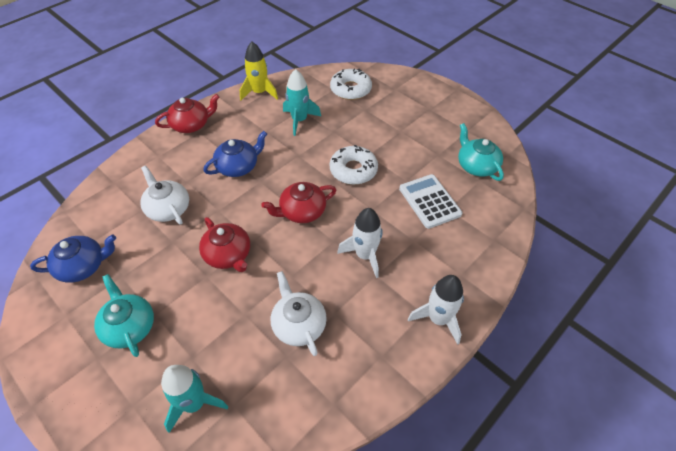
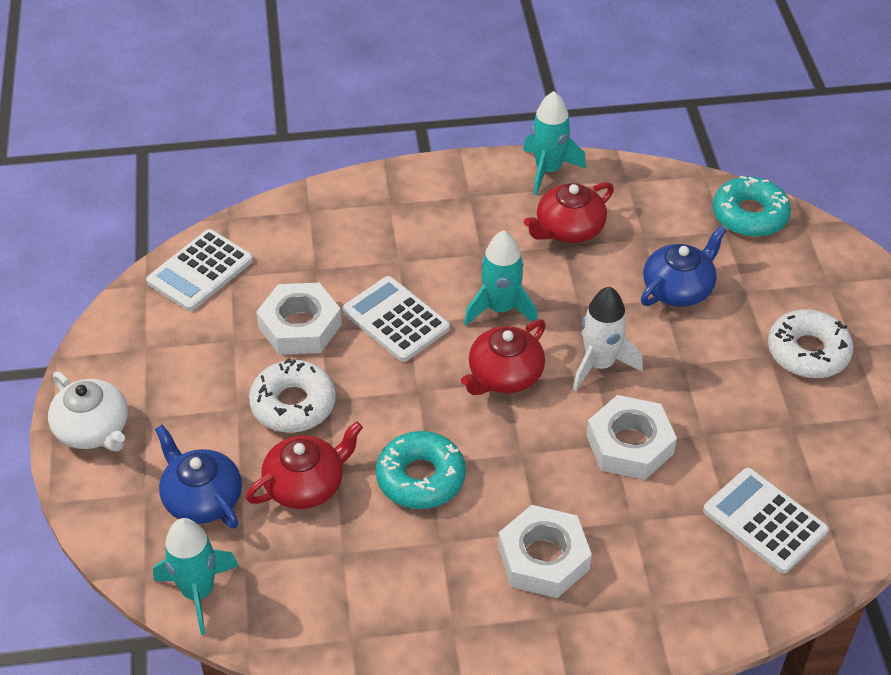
turquoise donut: none = 0 -> [376,431,466,509] [712,176,791,237] = 2
turquoise rocket: [161,365,228,433] [283,69,321,136] = 2 -> [153,518,238,635] [464,231,538,325] [523,91,586,195] = 3
turquoise teapot: [94,274,154,357] [458,123,504,181] = 2 -> none = 0
white calculator: [399,174,462,229] = 1 -> [146,229,253,311] [342,276,450,362] [703,468,829,574] = 3
white nut: none = 0 -> [256,283,342,355] [498,505,592,598] [586,395,677,480] = 3
white rocket: [337,208,383,278] [408,275,464,345] = 2 -> [573,287,643,391] = 1
white teapot: [140,165,189,225] [271,271,327,356] = 2 -> [48,372,128,451] = 1
yellow rocket: [240,42,278,100] = 1 -> none = 0

